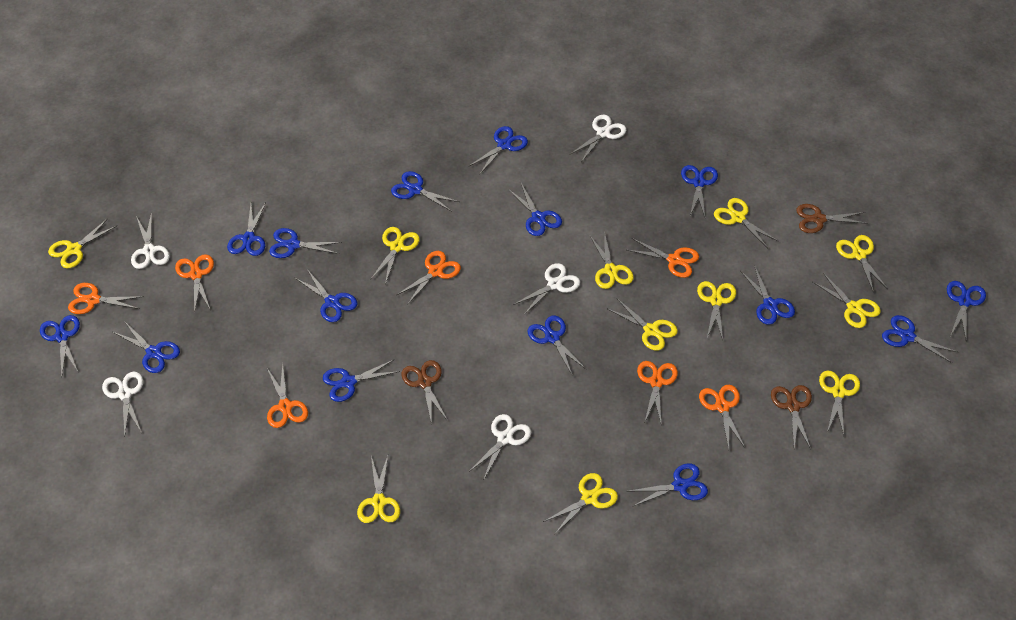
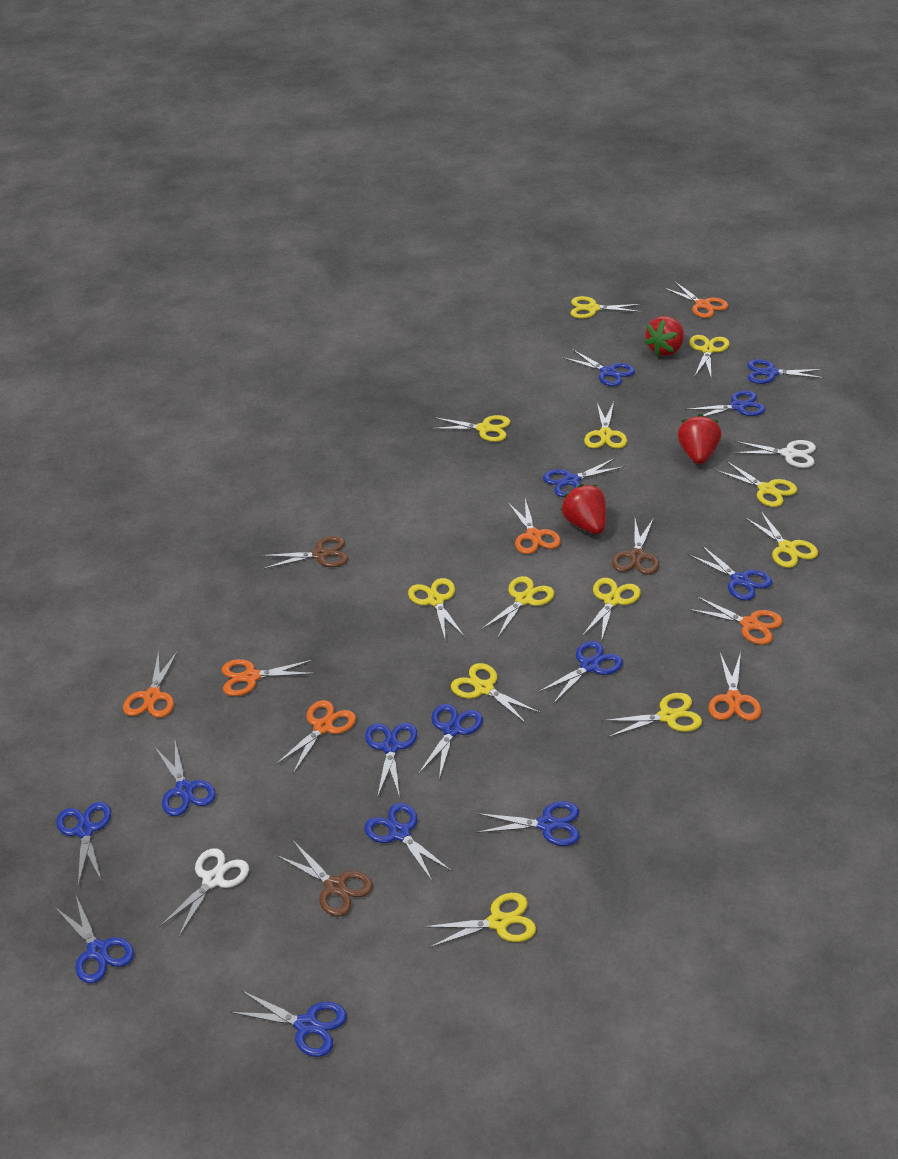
blue scissors: [40,315,80,374] [113,321,180,373] [227,202,266,256] [269,228,342,258] [295,269,358,322] [323,360,400,402] [391,171,459,212] [468,126,528,174] [508,183,562,236] [527,315,586,374] [629,464,708,507] [681,165,718,217] [741,265,795,325] [882,315,957,363] [947,281,986,339] = 15 -> [55,896,134,984] [56,802,111,886] [155,741,216,816] [231,991,347,1057] [364,803,452,882] [365,723,417,798] [418,704,483,779] [476,801,580,846] [538,641,623,704] [543,458,625,497] [562,349,635,386] [685,390,766,417] [688,546,772,601] [747,359,824,384] = 14
red strawberry: none = 0 -> [561,484,606,534] [644,316,684,356] [677,414,721,464] = 3
white scissors: [102,372,143,436] [131,212,170,269] [469,414,531,479] [513,263,580,315] [569,115,626,162] = 5 -> [159,848,249,936] [733,440,816,468] = 2
yellow scissors: [48,218,117,268] [357,456,400,523] [371,227,420,284] [543,473,618,534] [590,232,633,289] [608,299,678,351] [697,281,736,340] [714,198,778,248] [812,273,881,328] [819,370,860,435] [836,235,888,291] = 11 -> [408,578,465,638] [423,893,536,948] [430,415,511,442] [451,663,540,723] [481,576,555,637] [571,296,642,319] [582,578,641,642] [584,402,627,448] [601,693,702,737] [689,335,730,377] [715,461,797,507] [745,510,818,568] = 12

